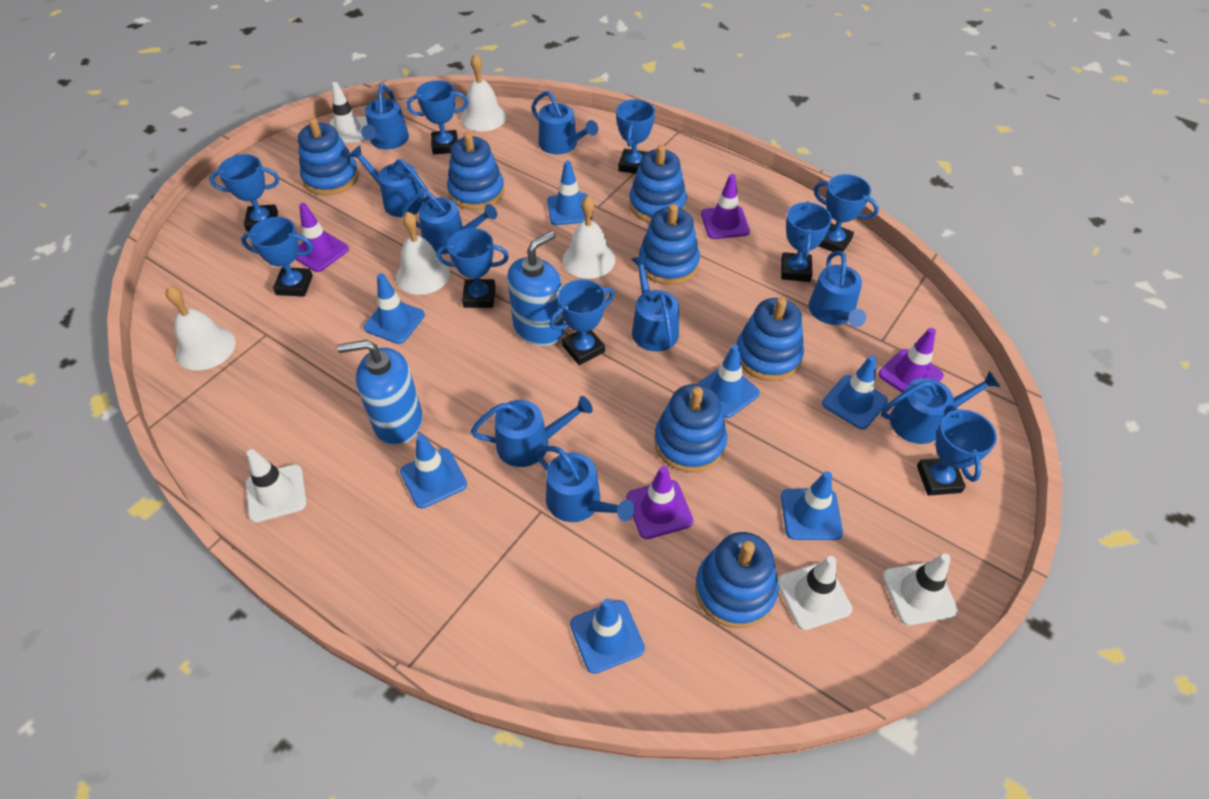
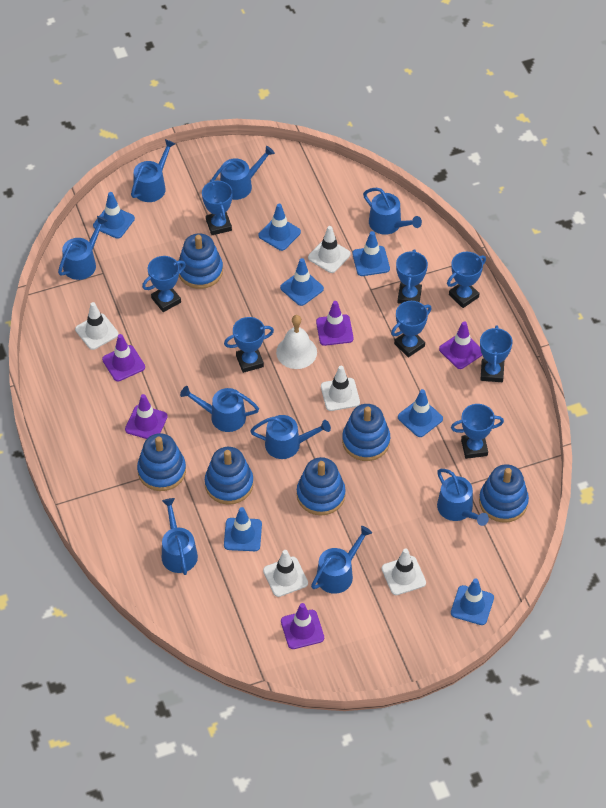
blue soap dispenser: [337,340,423,445] [507,231,564,346] = 2 -> none = 0
blue stacking toy: [298,118,359,196] [447,132,505,210] [629,145,687,223] [639,204,700,285] [654,384,727,473] [695,532,778,628] [737,297,804,381] = 7 -> [137,433,186,491] [179,233,223,289] [205,447,254,505] [297,457,346,516] [342,404,390,461] [479,464,529,523] = 6
blue trophy: [209,154,279,232] [241,217,313,296] [407,80,469,155] [436,228,509,308] [550,279,614,365] [616,99,655,174] [781,201,832,282] [814,174,879,252] [917,405,997,496] = 9 -> [142,256,186,312] [202,179,233,235] [224,317,274,373] [391,301,431,357] [396,249,428,304] [447,252,486,308] [451,404,504,459] [480,325,513,382] = 8
purple traffic cone: [295,203,349,272] [626,466,693,539] [701,174,750,239] [878,328,944,393] = 4 -> [102,334,145,381] [125,394,168,439] [281,603,324,649] [316,301,354,346] [439,321,482,369] = 5
white bell: [166,286,236,371] [396,211,450,295] [461,54,506,131] [563,196,615,279] = 4 -> [276,315,317,369] = 1
white traffic cone: [246,449,307,523] [330,82,367,143] [777,556,852,630] [883,553,958,625] = 4 -> [75,302,119,350] [263,550,308,597] [308,226,351,273] [321,366,360,411] [382,549,426,595] = 5

